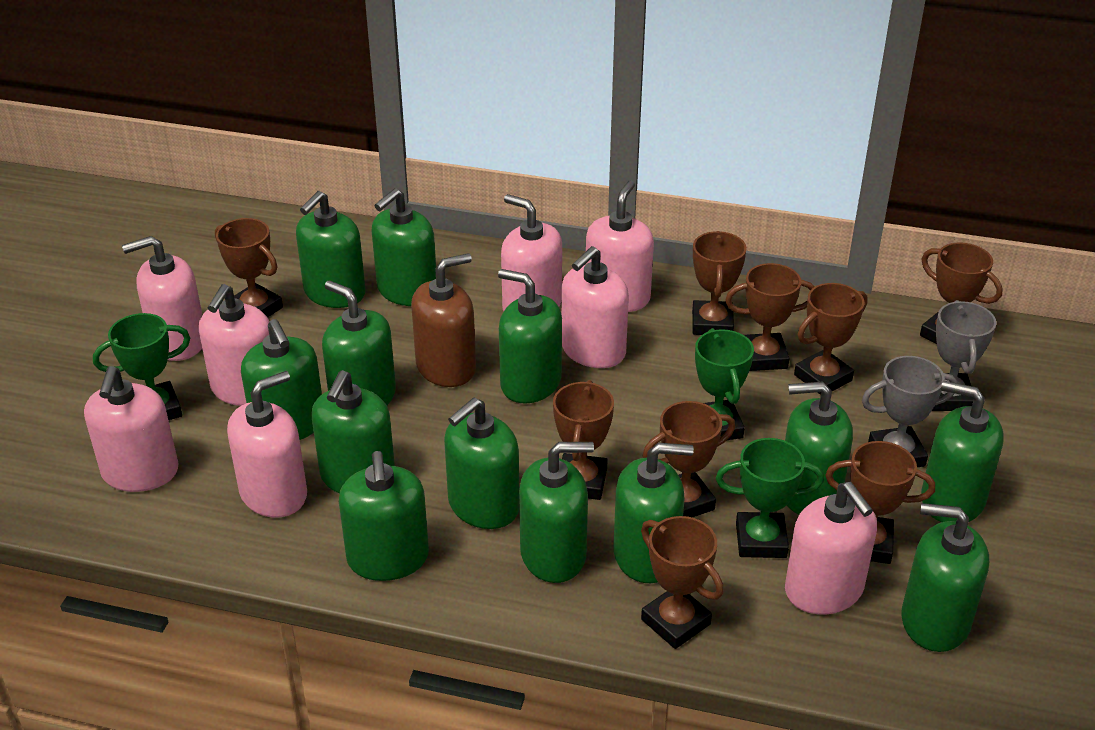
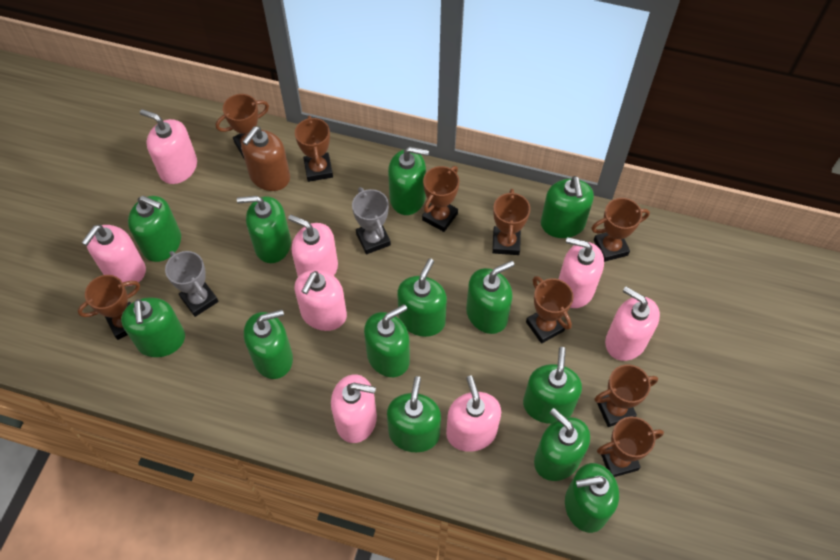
green trophy: [93,313,190,420] [695,328,754,440] [716,438,824,558] = 3 -> none = 0

